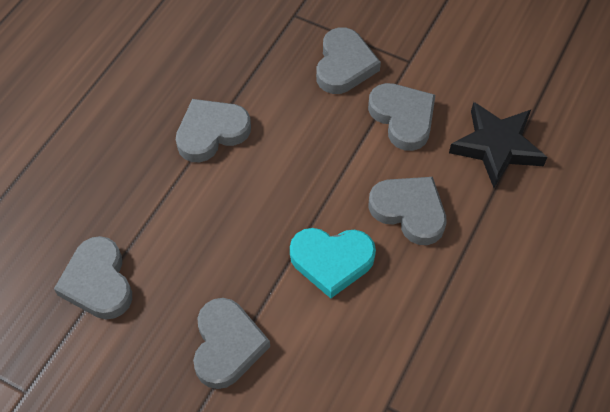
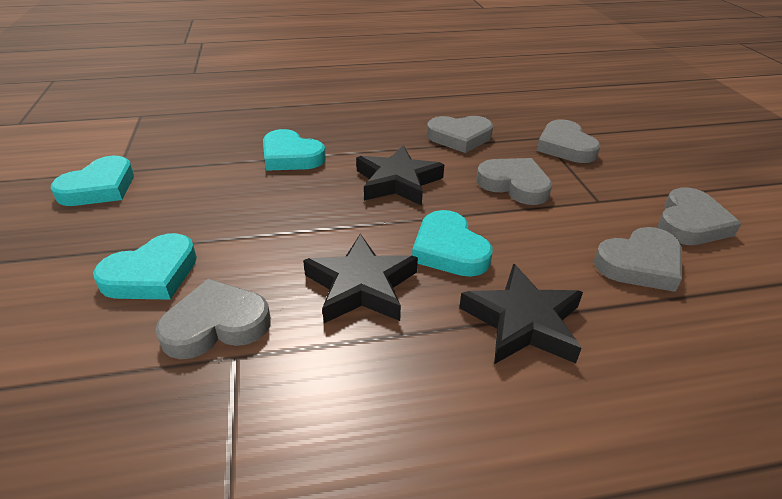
black star: [449,102,547,188] = 1 -> [303,234,418,323] [356,145,444,206] [459,263,583,364] = 3
turquoise heart: [290,228,376,298] = 1 -> [51,156,134,206] [93,233,197,300] [263,129,326,171] [412,210,492,277] = 4

